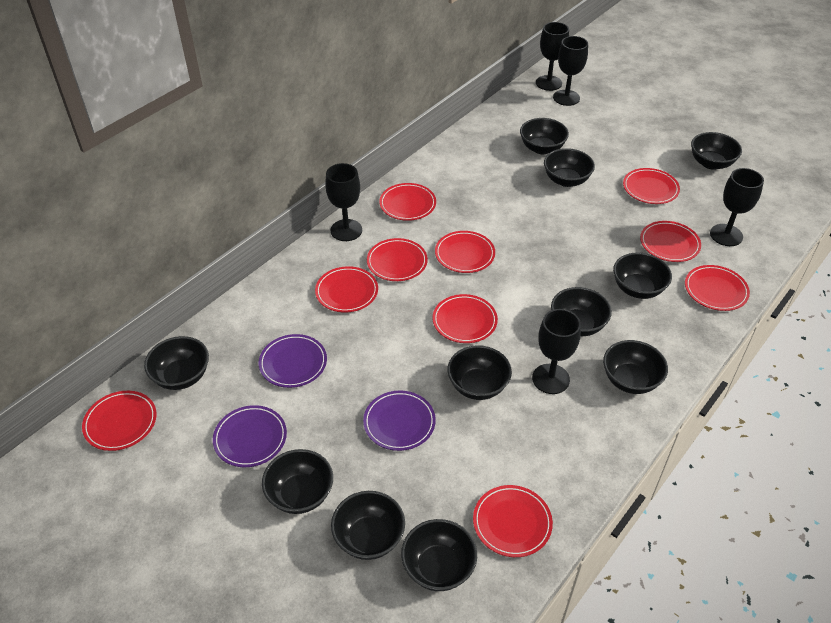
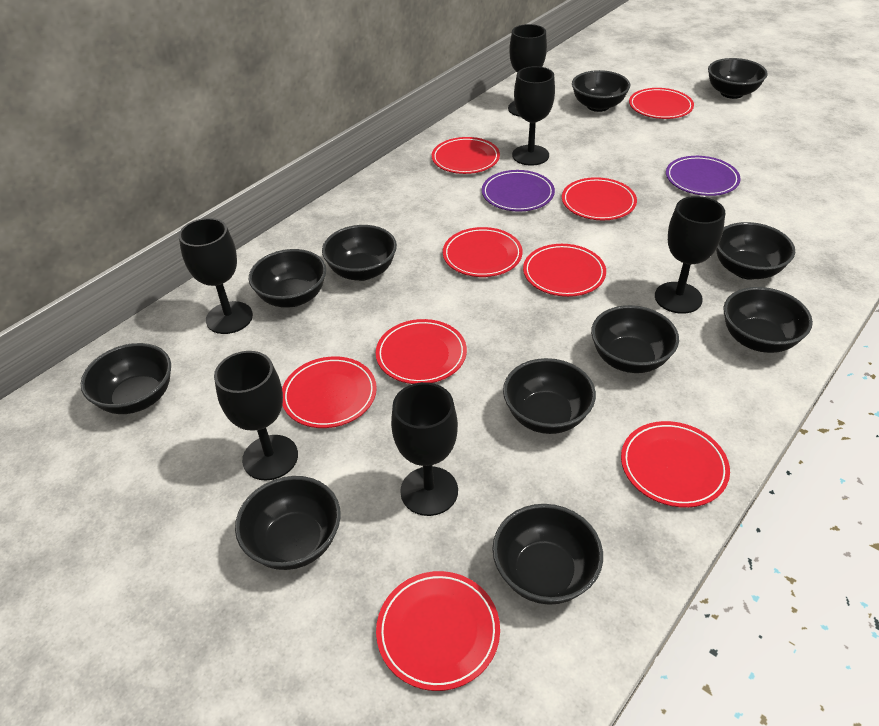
black goblet: [325,163,362,241] [532,309,581,394] [536,22,569,91] [553,36,588,106] [710,168,764,246] = 5 -> [179,218,253,334] [214,351,298,481] [391,382,458,516] [508,24,547,117] [512,66,555,166] [655,196,725,314] = 6
purple plate: [213,405,287,467] [259,334,327,388] [363,390,436,451] = 3 -> [482,170,555,212] [666,156,741,196] = 2
red plate: [82,391,156,451] [315,266,378,312] [367,238,428,281] [379,183,436,221] [433,294,498,343] [435,231,495,273] [473,485,553,557] [623,168,680,204] [640,221,701,262] [685,265,750,311] = 10 -> [282,356,377,428] [376,319,467,384] [376,571,500,691] [432,137,500,174] [443,227,523,277] [523,244,606,297] [562,177,637,220] [621,421,730,508] [629,88,694,119] = 9

